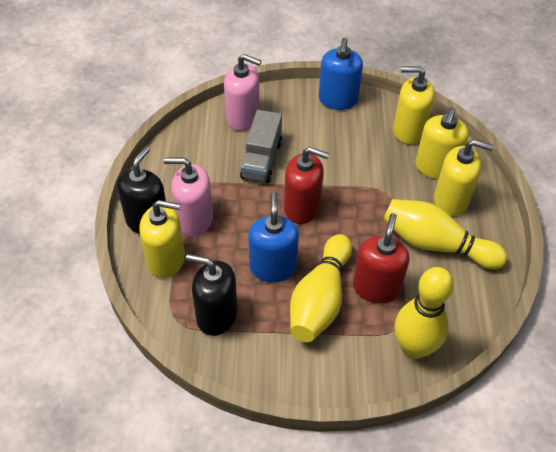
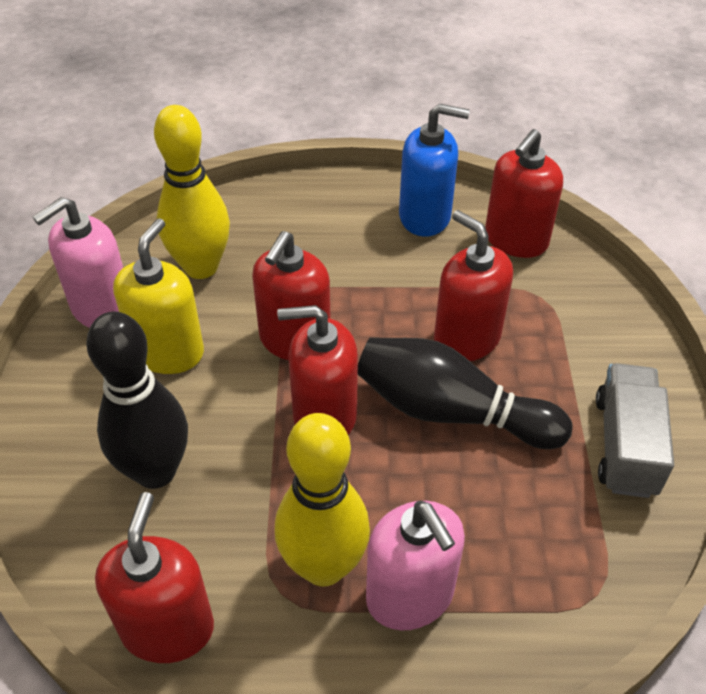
black bowling pin: none = 0 -> [86,311,188,489] [358,337,572,449] = 2
black soap dispenser: [117,147,166,234] [186,254,237,336] = 2 -> none = 0
blue soap dispenser: [248,192,299,282] [319,38,363,110] = 2 -> [399,104,470,237] = 1
red soap dispenser: [284,147,329,224] [353,213,409,304] = 2 -> [95,492,214,663] [252,231,331,360] [277,305,358,435] [434,210,513,361] [485,129,563,258] = 5
yellow bowling pin: [290,234,352,342] [383,199,507,269] [394,267,454,359] = 3 -> [154,105,230,279] [275,413,370,587] = 2
yellow soap dispenser: [139,200,185,278] [393,66,435,144] [415,107,469,179] [434,139,494,217] = 4 -> [113,218,204,374] = 1

